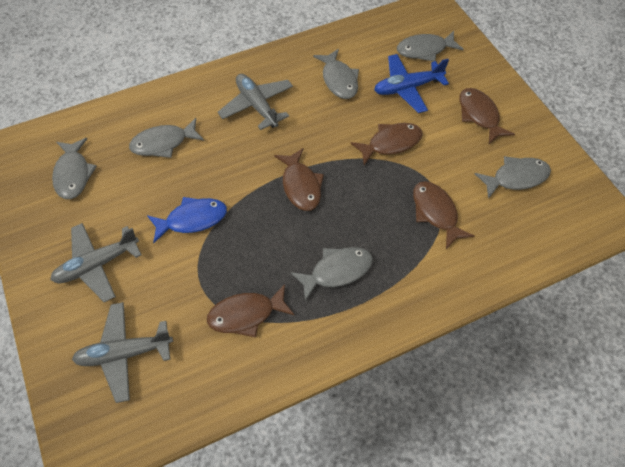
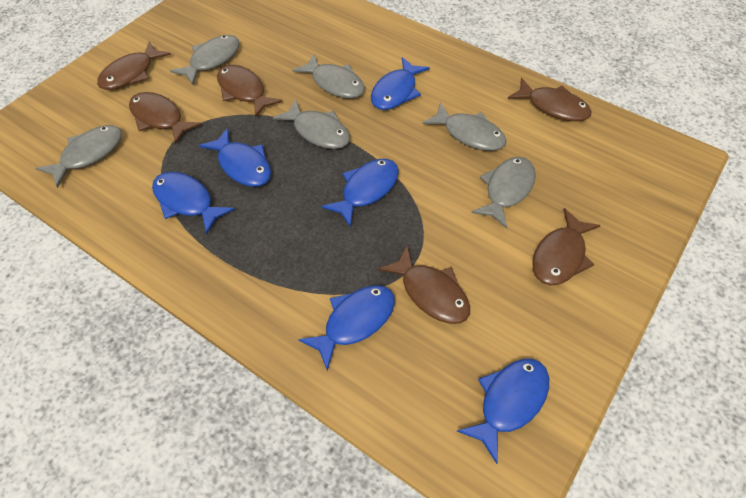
blue fish: [147,197,227,243] = 1 -> [152,172,235,234] [199,128,271,187] [298,285,395,371] [321,159,399,227] [371,57,430,110] [457,359,549,464] = 6
blue plane: [374,54,449,113] = 1 -> none = 0
brown fish: [207,284,295,337] [274,148,324,211] [350,123,423,165] [413,181,474,249] [459,88,515,144] = 5 -> [97,42,171,90] [129,92,202,144] [217,65,283,118] [378,246,470,324] [508,78,592,121] [532,208,601,286] = 6
grey plane: [50,223,141,302] [72,302,173,403] [217,74,293,130] = 3 -> none = 0

